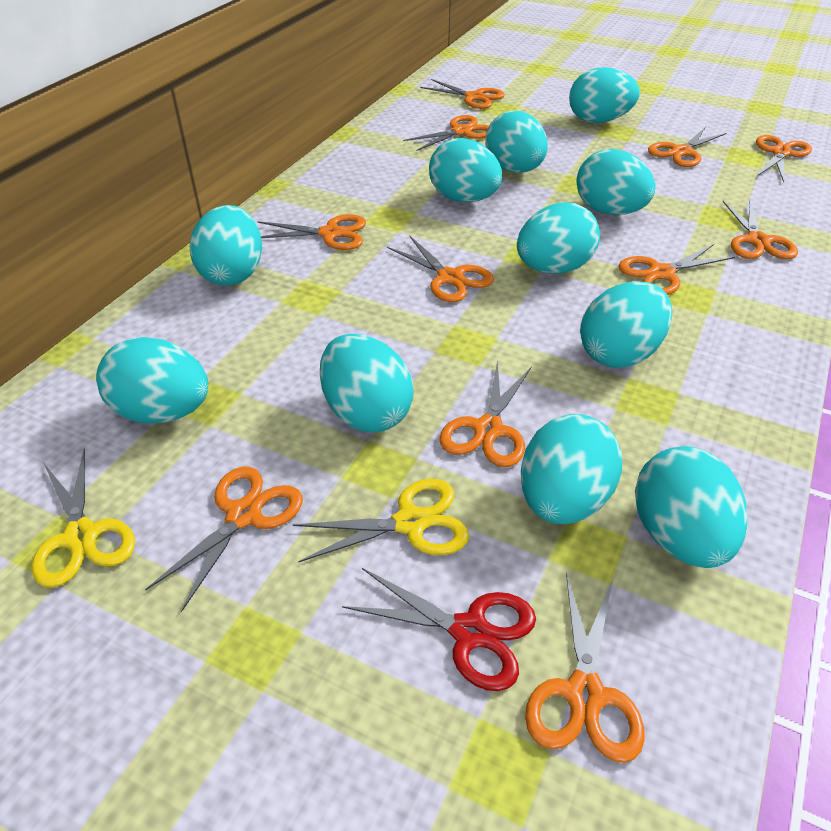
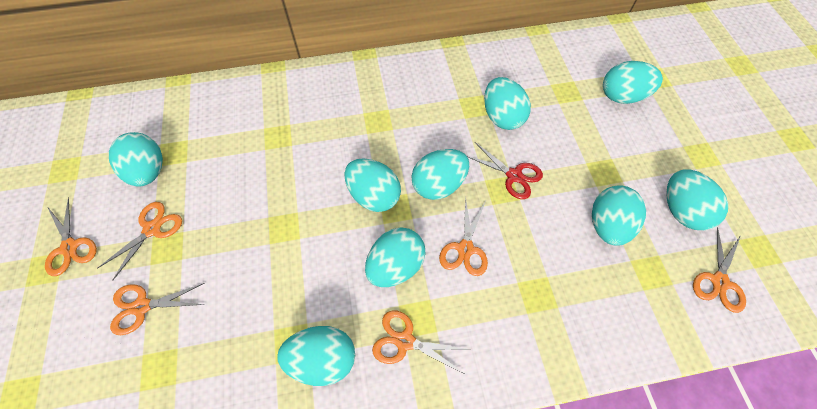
orange scissors: [145,467,303,612] [257,214,366,250] [387,236,494,302] [403,115,489,151] [420,79,505,109] [440,360,532,467] [525,572,645,763] [618,244,735,295] [648,128,726,167] [723,200,798,259] [756,135,812,182] = 11 -> [45,198,97,276] [97,202,182,280] [110,283,204,335] [372,311,471,373] [439,197,488,276] [693,228,746,313] = 6
turquoise egg: [96,337,208,423] [190,205,262,286] [320,334,414,432] [429,138,502,203] [485,111,548,173] [517,203,600,274] [521,414,622,524] [569,67,640,123] [576,149,655,215] [580,281,672,368] [635,446,747,568] = 11 -> [109,132,163,187] [278,326,355,386] [344,158,401,212] [365,227,426,287] [411,149,469,200] [484,77,531,130] [592,185,646,246] [603,61,663,104] [666,169,728,230] = 9
yellow scissors: [32,449,135,588] [293,479,469,562] = 2 -> none = 0

